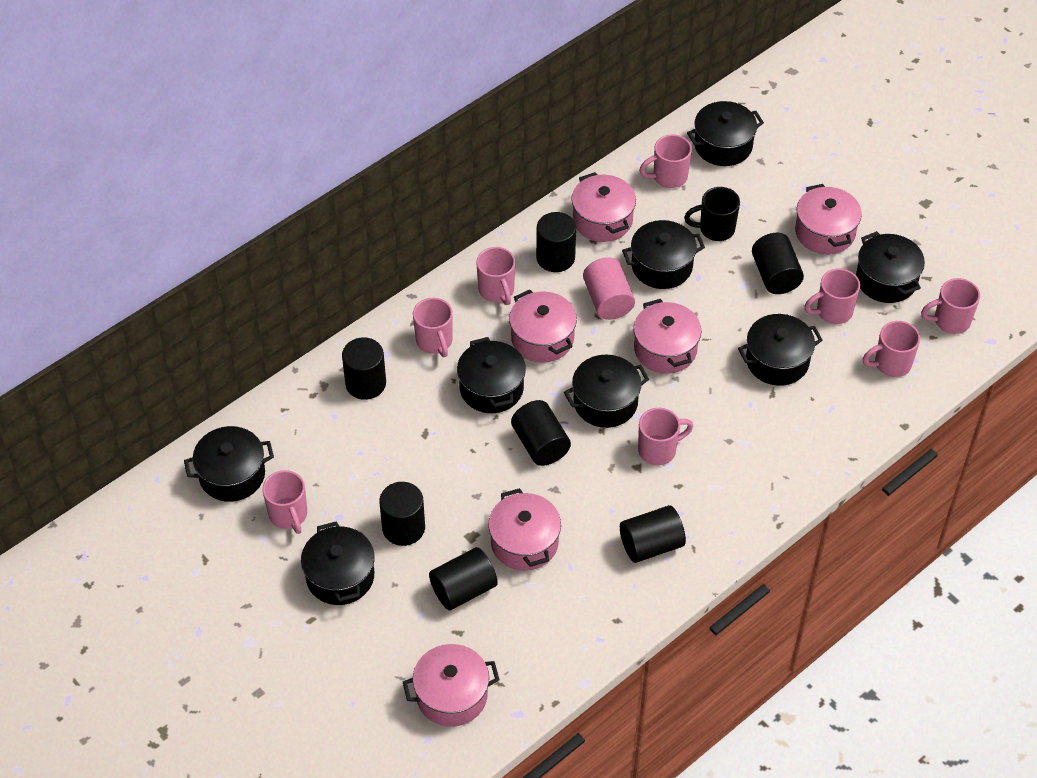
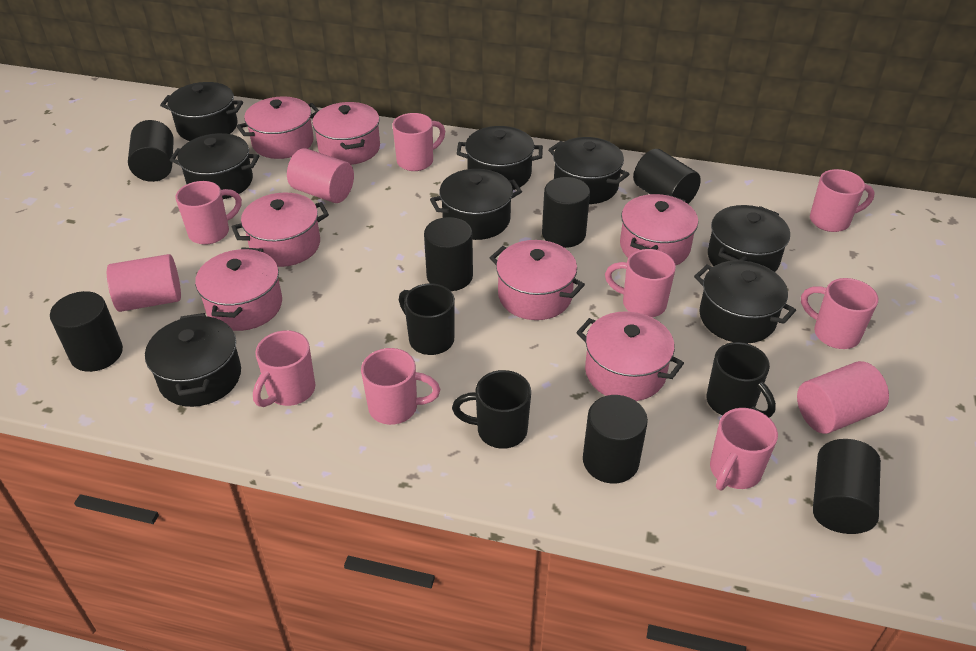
black mug: [684,187,740,241] = 1 -> [399,283,455,355] [452,370,531,449] [707,342,776,418] = 3
pink cylinder: [583,257,635,320] = 1 -> [107,254,181,312] [287,148,354,203] [797,361,889,434] = 3
pink pot: [403,644,499,727] [488,488,561,571] [509,289,577,363] [572,172,636,242] [633,299,701,374] [795,184,862,254] = 6 -> [195,247,282,331] [232,193,329,267] [237,96,319,159] [312,102,380,165] [490,240,585,320] [576,311,684,401] [620,194,698,265] = 7

